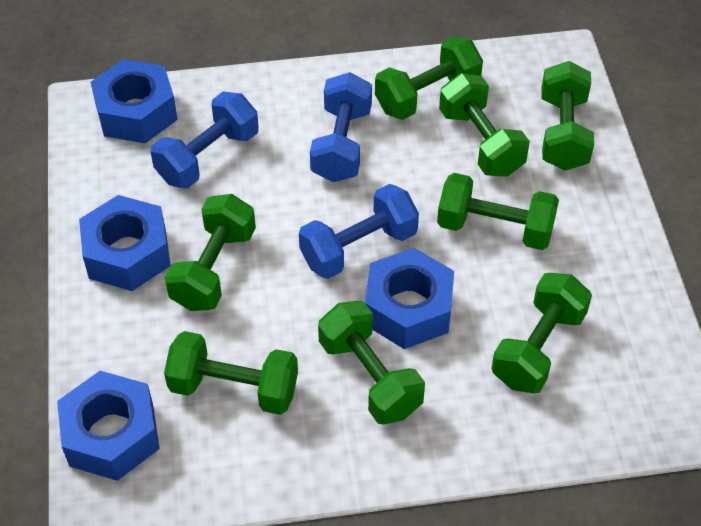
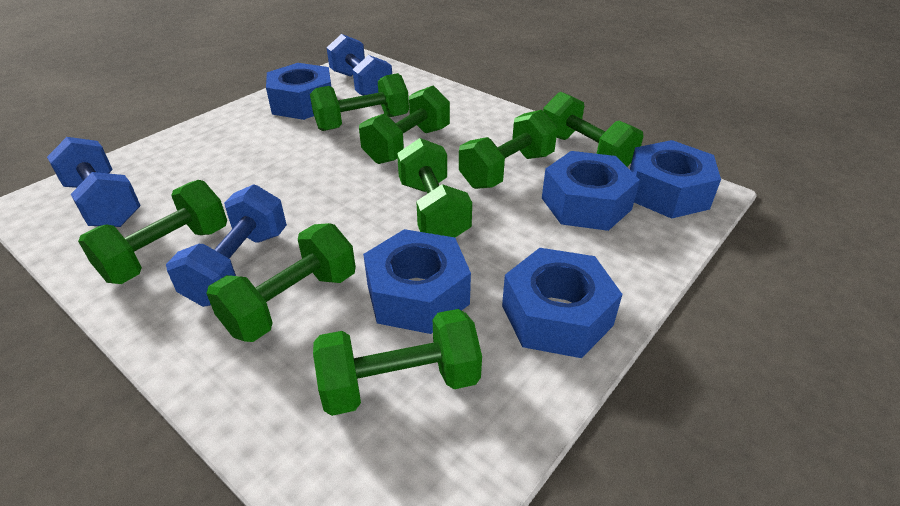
blue nut: [57,371,160,481] [79,195,171,291] [91,59,178,143] [365,248,454,349] = 4 -> [266,63,332,120] [363,229,471,334] [502,248,623,358] [542,151,640,231] [630,140,721,219] = 5

